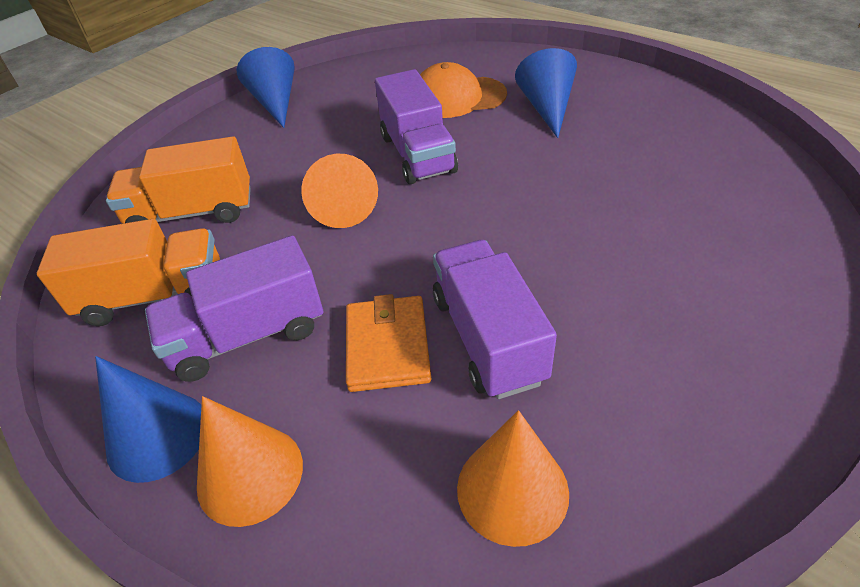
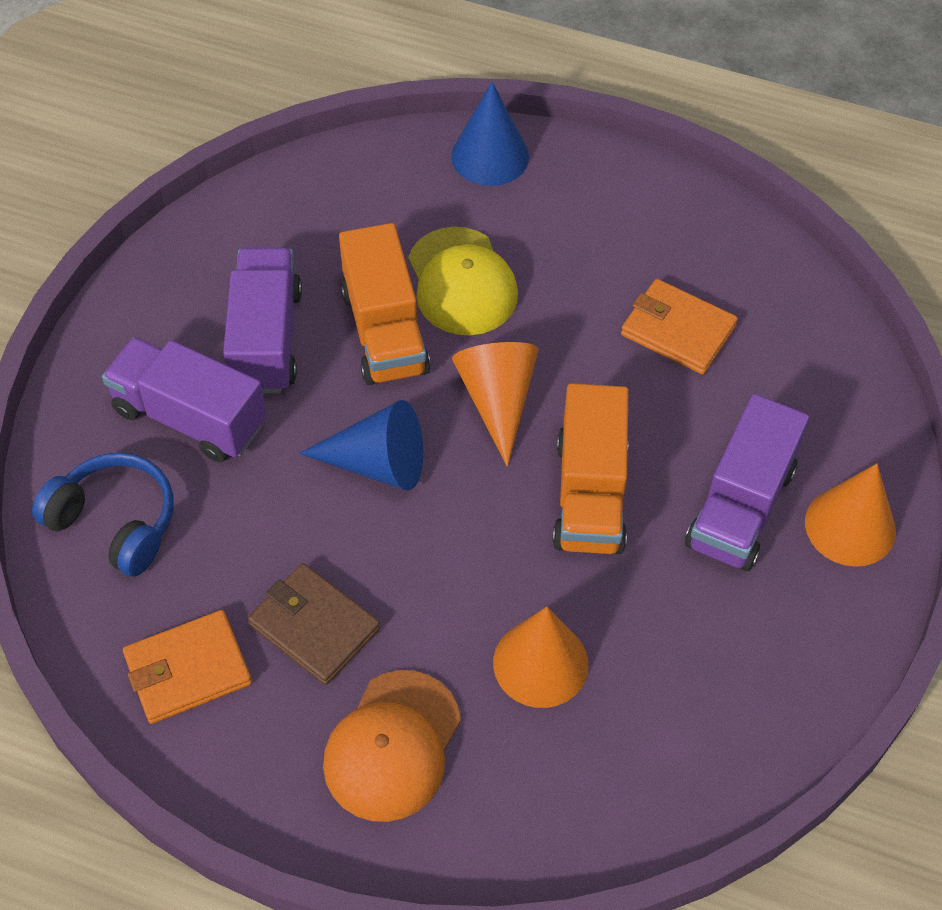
blue cone: [95,356,202,483] [237,47,295,128] [515,48,577,138] = 3 -> [299,400,423,490] [451,82,529,186] = 2
blue headphones: none = 0 -> [32,453,173,577] = 1
brown wallet: none = 0 -> [248,563,380,685] = 1
orange wallet: [346,294,432,392] = 1 -> [123,610,252,724] [621,279,738,374] = 2
yellow cap: none = 0 -> [408,227,518,335] = 1

